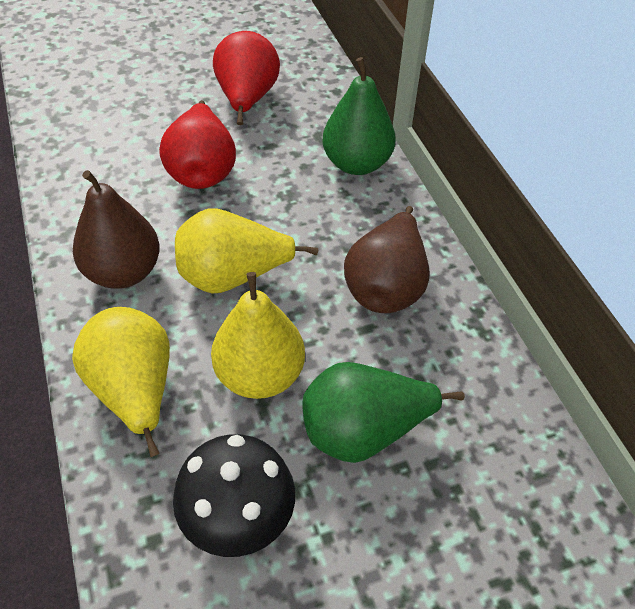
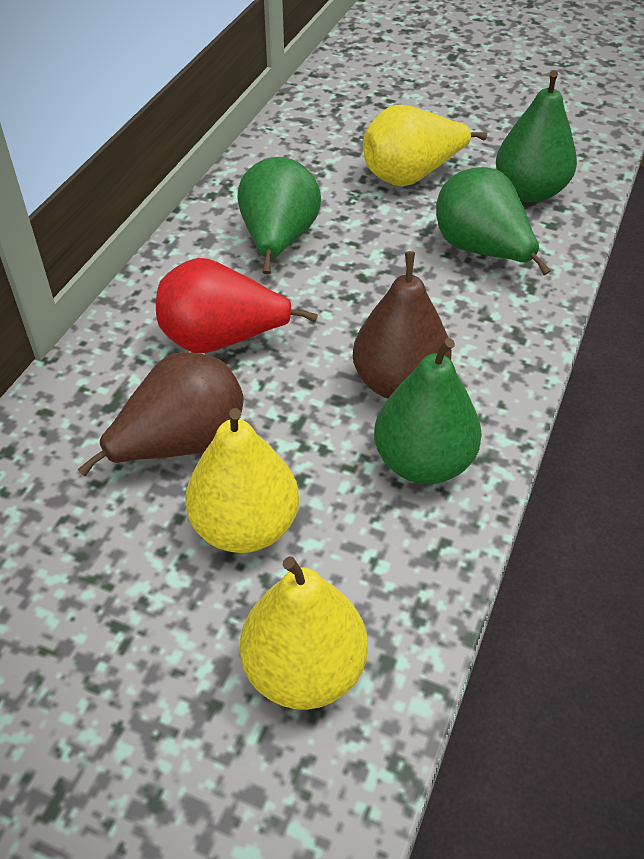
black mushroom: [173,434,295,557] = 1 -> none = 0
green pear: [302,362,465,463] [322,57,396,175] = 2 -> [238,157,321,274] [374,338,482,484] [436,167,551,275] [496,70,577,202] = 4
red pear: [159,100,236,189] [213,31,280,125] = 2 -> [156,258,318,353] = 1

